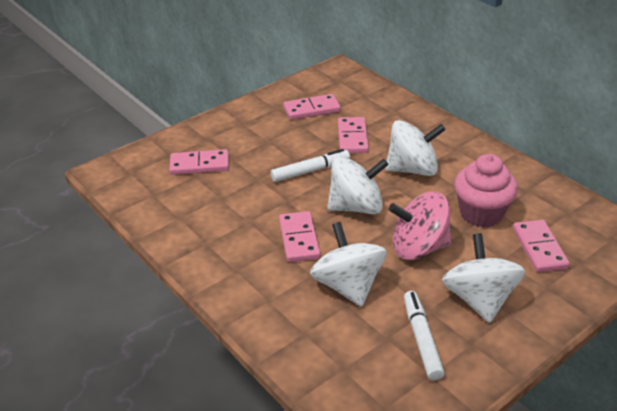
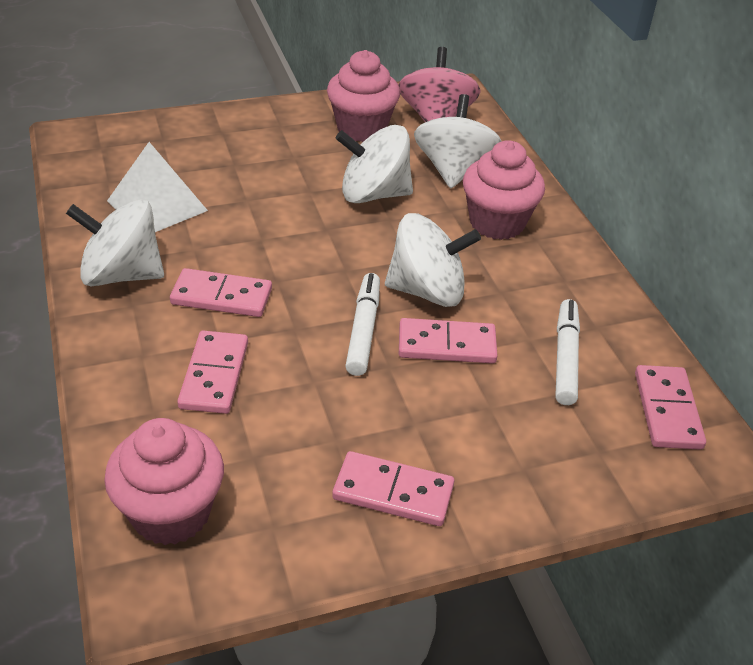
pink cupcake: [454,154,518,228] = 1 -> [104,418,224,545] [327,50,400,142] [463,140,545,240] = 3
white pyramid: none = 0 -> [107,142,208,232] = 1

